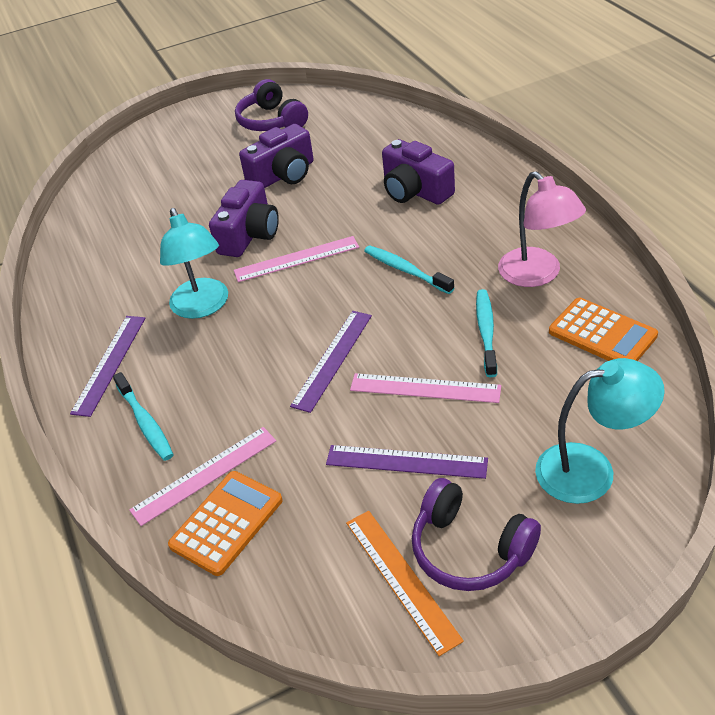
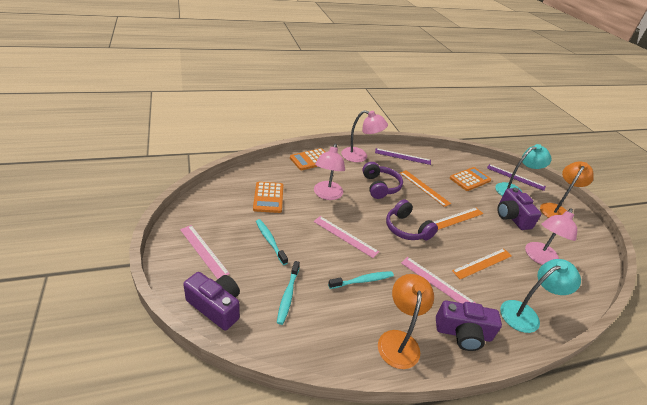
orange calculator: [168,471,283,576] [549,298,658,361] = 2 -> [253,182,283,213] [290,148,325,170] [450,167,491,191] = 3
orange lamp: none = 0 -> [378,274,434,369] [540,162,594,218] = 2
orange ruler: [346,511,464,656] = 1 -> [400,170,451,207] [434,208,483,230] [452,248,512,279] = 3
pink lamp: [498,171,586,287] = 1 -> [314,144,345,200] [341,110,388,162] [525,208,577,265] = 3
purple ruler: [70,316,146,417] [290,311,372,413] [326,445,488,479] = 3 -> [375,148,431,165] [487,164,546,191] = 2

